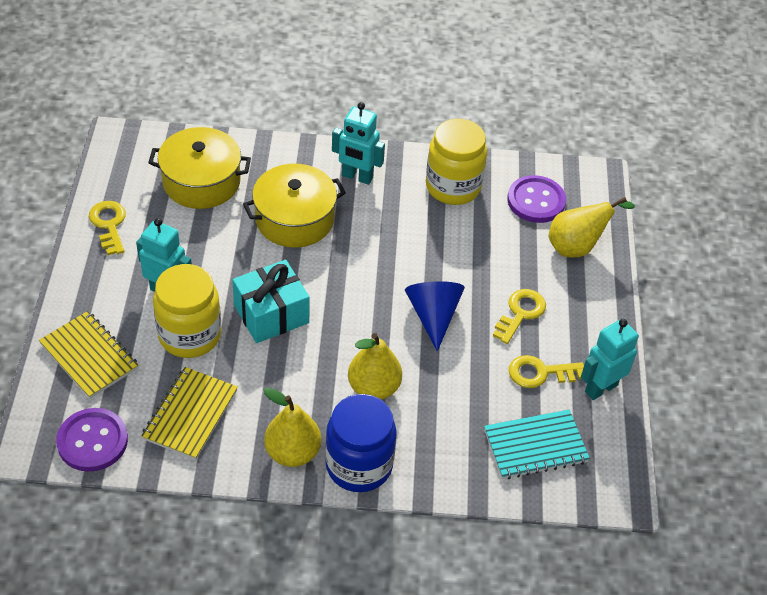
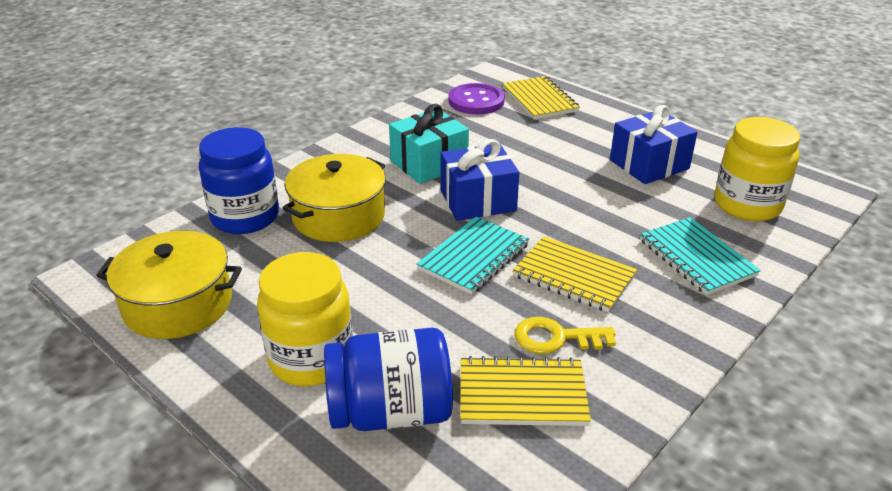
blue cone: [405,281,465,351] = 1 -> none = 0
blue gift: none = 0 -> [440,139,519,221] [610,105,698,184] = 2
blue jar: [325,394,397,492] = 1 -> [199,127,279,234] [324,328,453,431] = 2
purple button: [56,408,128,472] [507,175,566,223] = 2 -> [449,83,505,115] = 1
turquoise notebook: [484,410,590,479] = 1 -> [417,216,529,295] [640,217,761,295] = 2
turquoise robot: [136,218,192,292] [332,102,385,185] [581,319,639,400] = 3 -> none = 0
yellow key: [89,201,126,255] [493,289,546,344] [509,355,584,388] = 3 -> [514,317,616,354] = 1
yellow notebook: [39,311,139,399] [141,367,238,460] = 2 -> [460,356,591,426] [502,76,580,120] [512,236,637,312] = 3
yellow pear: [264,388,321,467] [348,333,402,400] [549,197,635,258] = 3 -> none = 0

